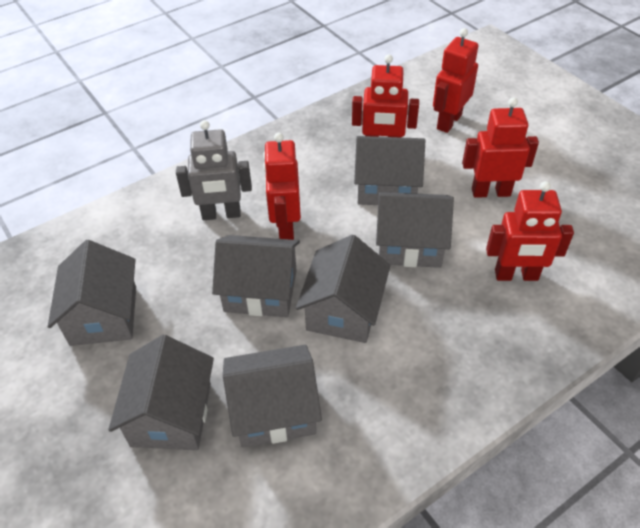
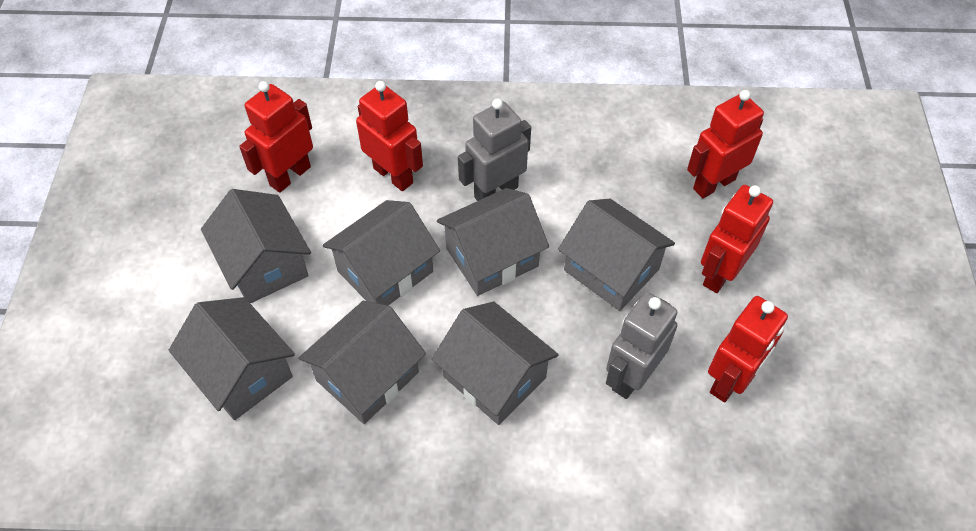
grey robot: [176,120,252,220] = 1 -> [458,98,531,201] [606,292,678,399] = 2

